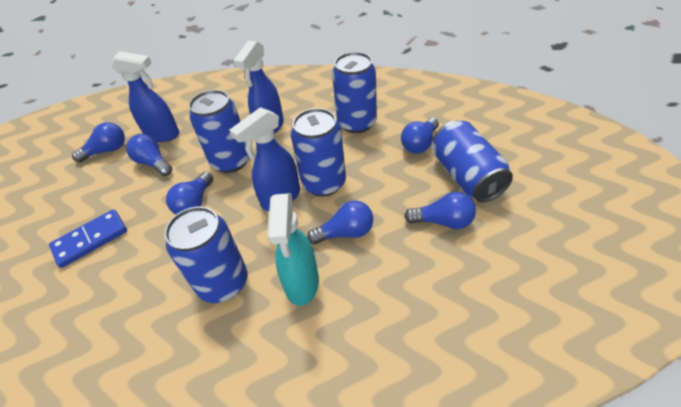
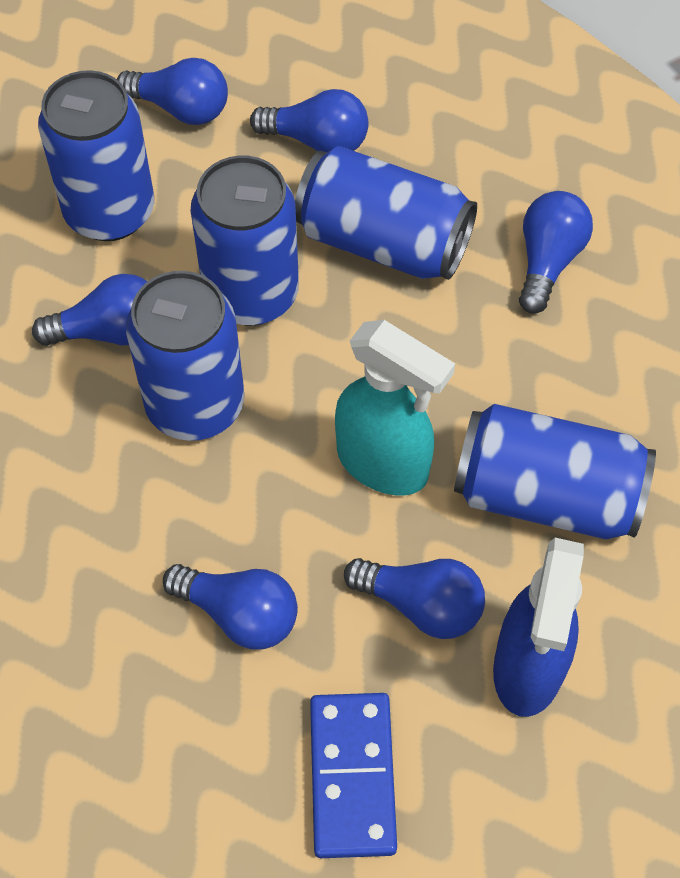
blue spray bottle: [111,52,179,142] [229,107,300,211] [233,41,284,134] = 3 -> [493,538,584,717] = 1

